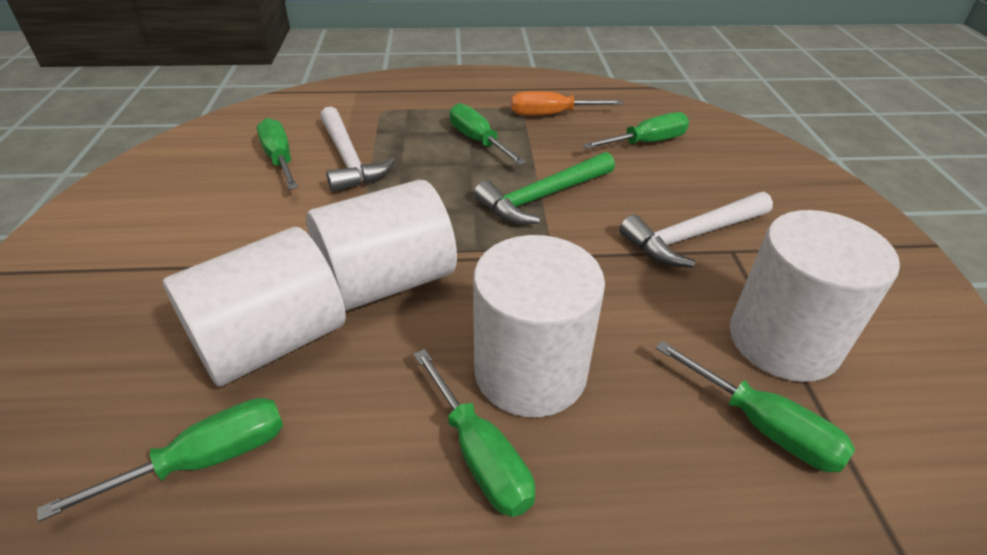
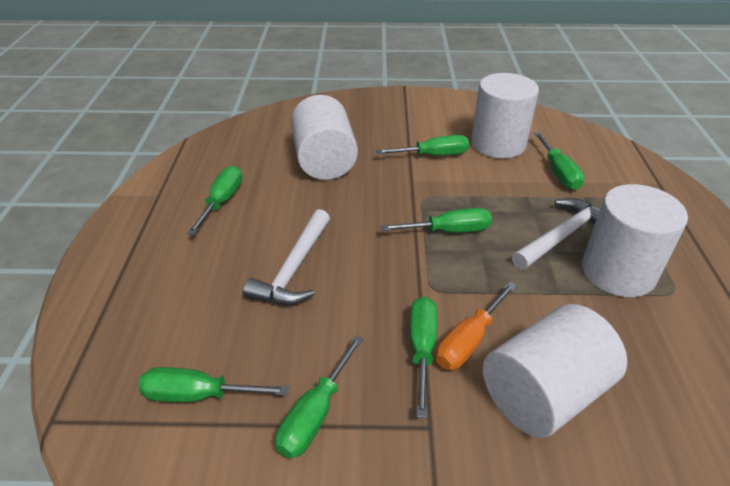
green hammer: [474,152,615,224] = 1 -> none = 0
green screwdriver: [37,398,283,522] [257,118,298,189] [414,349,535,517] [450,103,526,165] [583,112,689,149] [655,341,855,472] = 6 -> [138,367,289,402] [187,166,242,235] [276,335,364,458] [376,135,469,156] [381,208,492,233] [410,297,438,418] [534,132,585,190] = 7

